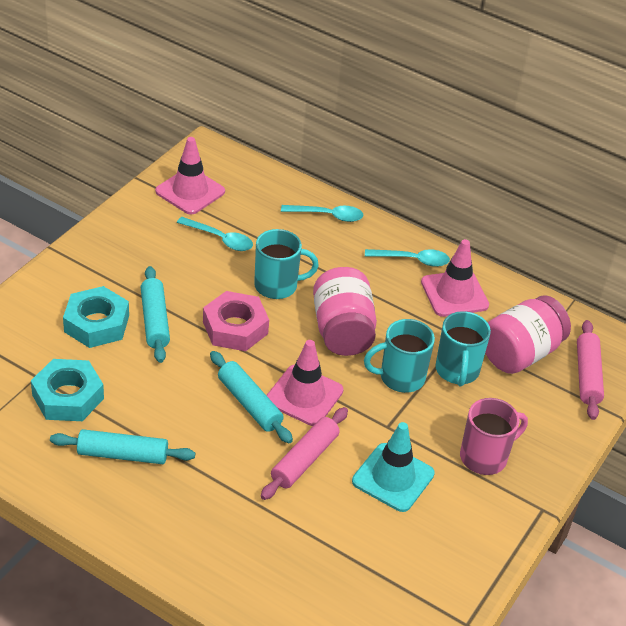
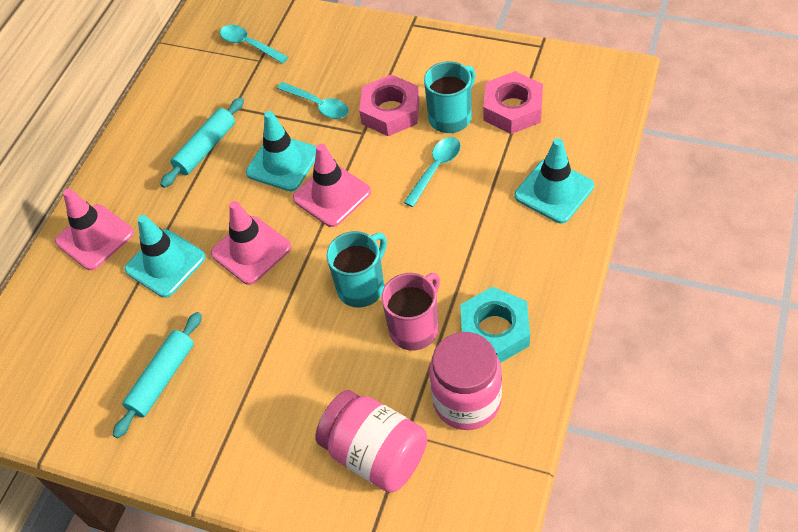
pink nut: [203,291,269,351] = 1 -> [359,74,419,136] [483,71,543,134] = 2
pink rolling pin: [261,407,348,500] [577,320,604,420] = 2 -> none = 0
turquoise mug: [254,229,319,299] [364,319,435,393] [435,311,491,386] = 3 -> [327,231,387,307] [424,61,476,133] = 2
turquoise nut: [31,359,104,421] [63,286,129,348] = 2 -> [460,286,530,363] = 1
turquoise rolling pin: [50,429,195,464] [141,266,170,363] [210,351,293,443] = 3 -> [113,312,202,438] [160,97,244,188] = 2
turquoise traffic cone: [352,422,435,512] = 1 -> [125,215,206,298] [246,111,316,191] [515,138,594,223] = 3

